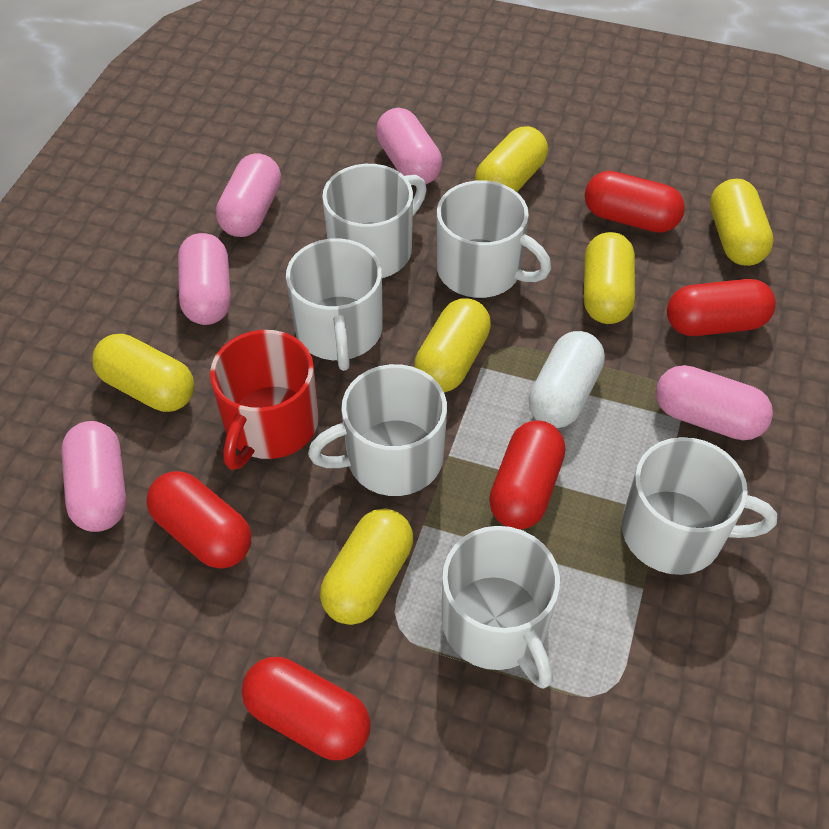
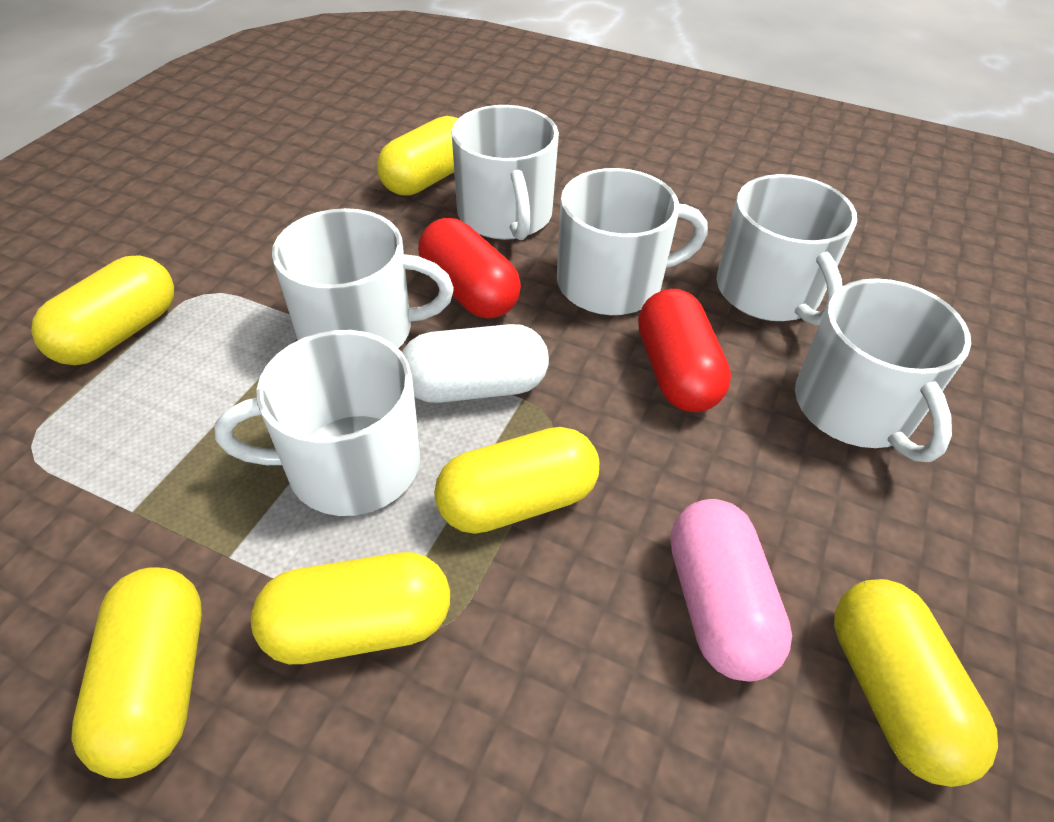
pink capsule: [61,421,126,532] [178,233,231,325] [216,153,281,237] [376,108,442,184] [656,365,773,440] = 5 -> [671,499,792,682] = 1
red capsule: [146,471,251,569] [242,657,371,760] [489,421,565,530] [585,171,685,233] [667,279,776,336] = 5 -> [418,218,521,318] [638,289,731,412] = 2
red mug: [210,330,319,470] = 1 -> none = 0

